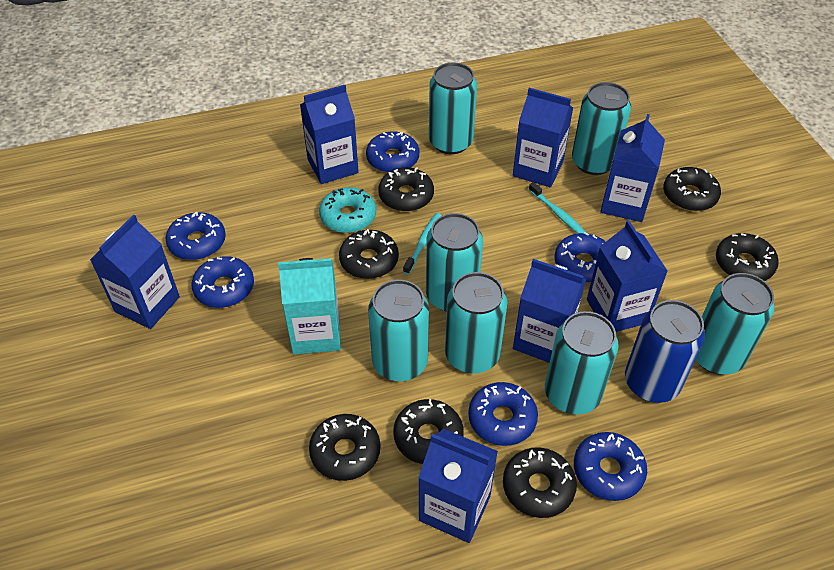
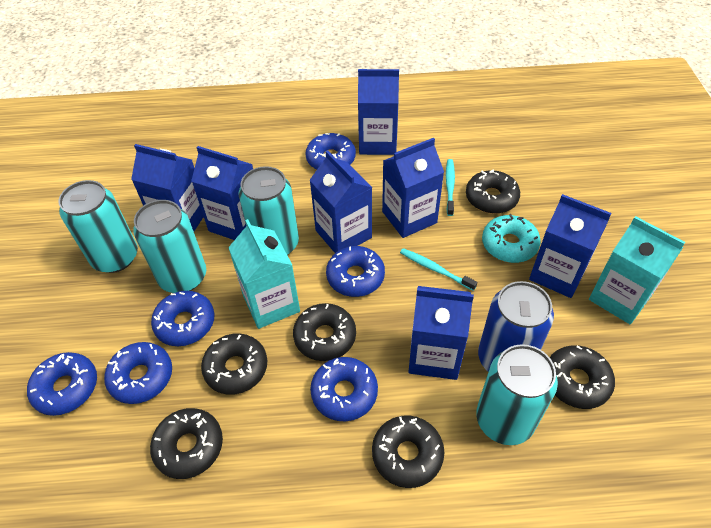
black donut: [309,414,380,481] [339,229,399,279] [378,167,434,212] [393,399,464,464] [503,447,577,518] [663,167,721,211] [716,233,779,281] = 7 -> [150,408,223,479] [201,333,267,395] [293,303,356,361] [372,415,444,488] [466,169,520,214] [550,345,615,409] = 6
turquoise can: [368,280,429,381] [426,213,483,312] [429,63,477,154] [445,272,508,373] [545,311,619,415] [572,82,631,175] [696,273,774,374] = 7 -> [58,180,138,273] [133,200,206,293] [238,166,299,255] [476,344,558,445] = 4
turquoise carton: [278,258,341,354] = 1 -> [228,219,300,329] [589,216,685,324] = 2

